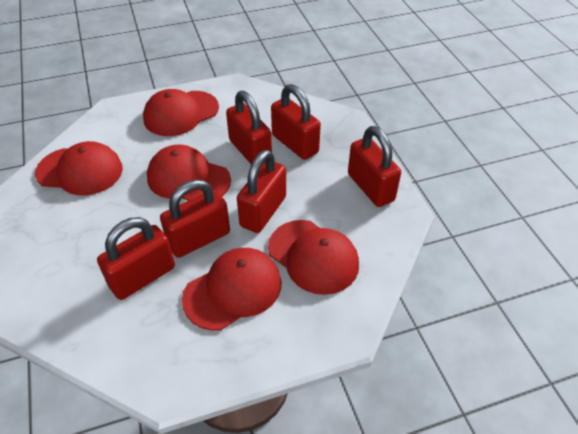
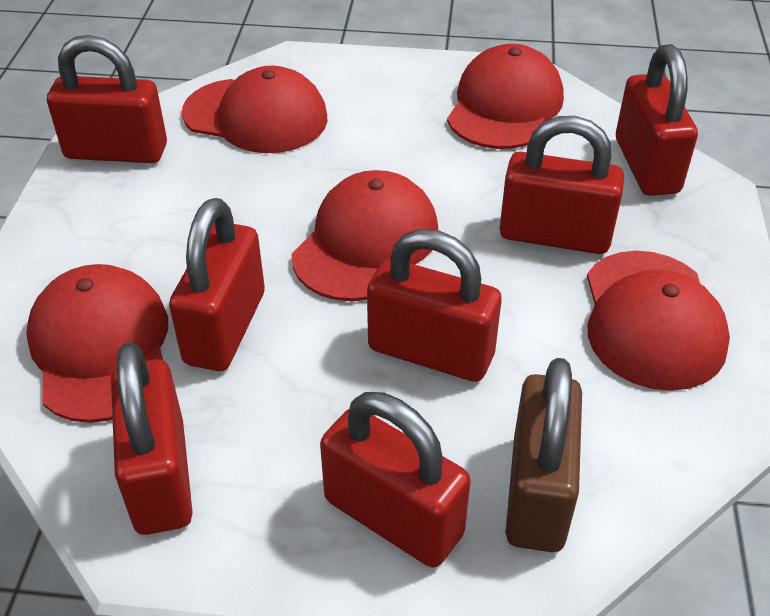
brown padlock: none = 0 -> [505,358,582,552] = 1
red padlock: [97,217,175,300] [160,180,230,258] [226,91,272,165] [237,150,286,233] [271,84,321,160] [348,126,401,207] = 6 -> [47,35,167,163] [111,342,193,535] [169,198,265,371] [320,392,471,568] [367,229,502,382] [500,116,624,254] [616,44,698,196] = 7

